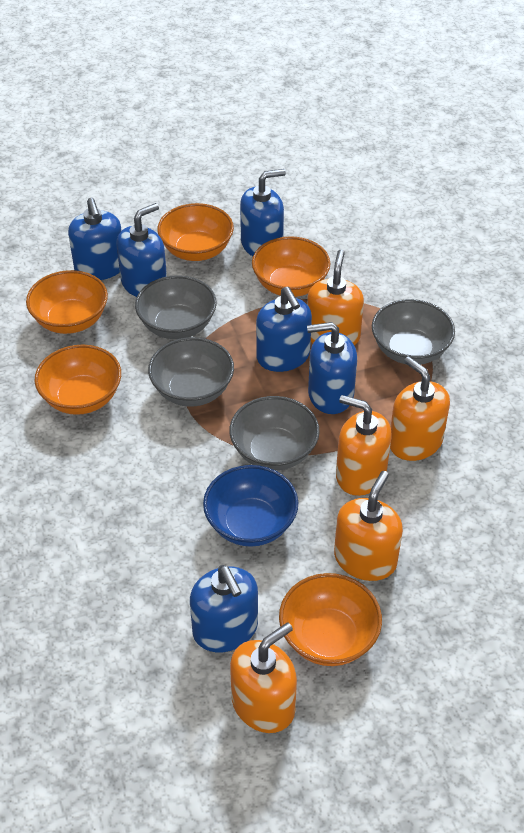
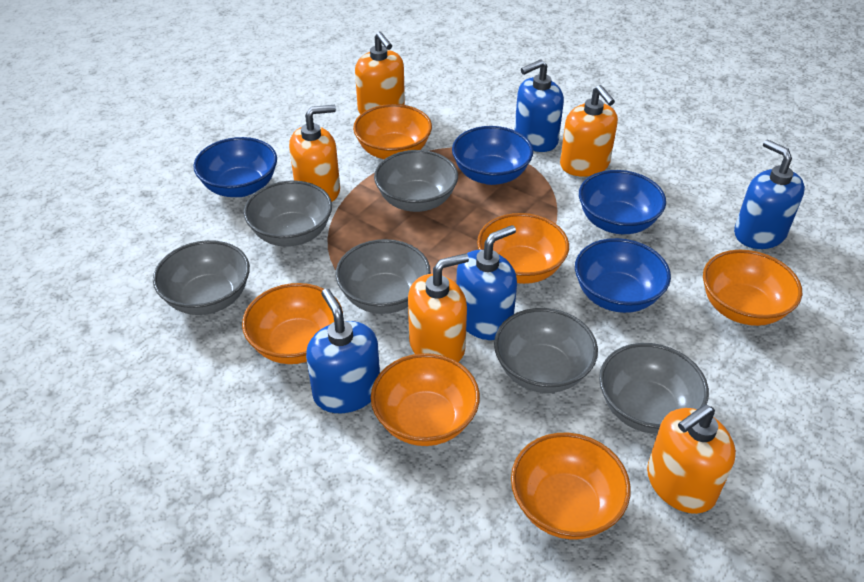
blue bowl: [203,465,298,547] = 1 -> [193,137,277,197] [452,126,533,185] [575,238,671,313] [579,170,666,234] = 4
blue soap dispenser: [68,198,122,280] [117,203,167,297] [190,565,258,652] [240,169,286,256] [256,287,312,372] [307,322,357,414] = 6 -> [306,289,380,413] [456,225,517,340] [515,59,564,152] [734,140,805,249] = 4
grey bowl: [135,275,217,339] [148,337,234,407] [229,396,320,471] [372,299,455,365] = 4 -> [153,240,250,315] [244,181,332,246] [336,239,431,314] [374,150,458,212] [494,308,598,393] [599,343,709,434] = 6
orange bowl: [26,270,108,334] [35,345,121,415] [157,203,234,261] [252,236,330,297] [279,573,382,666] = 5 -> [242,283,343,364] [353,104,432,159] [371,353,480,446] [477,213,569,284] [511,433,631,540] [703,250,802,326] = 6

